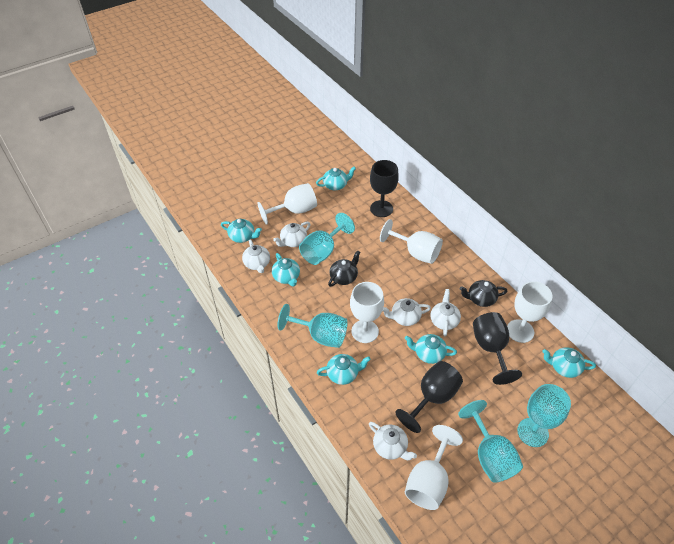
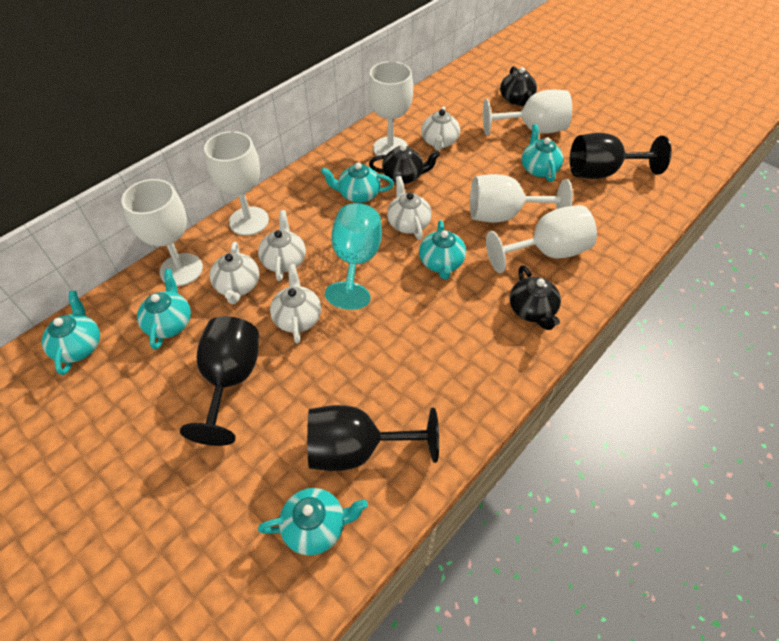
black teapot: [328,250,360,287] [460,280,508,307] = 2 -> [369,144,440,184] [500,66,537,106] [510,265,561,330] = 3
turquoise goblet: [277,304,348,348] [299,213,355,265] [458,400,523,482] [517,384,571,447] = 4 -> [325,203,382,310] = 1
white goblet: [258,183,317,225] [350,282,384,343] [380,219,443,264] [405,425,463,510] [507,281,552,343] = 5 -> [121,179,203,286] [204,131,269,235] [368,61,413,156] [470,174,573,223] [483,89,572,136] [486,205,597,273] = 6

